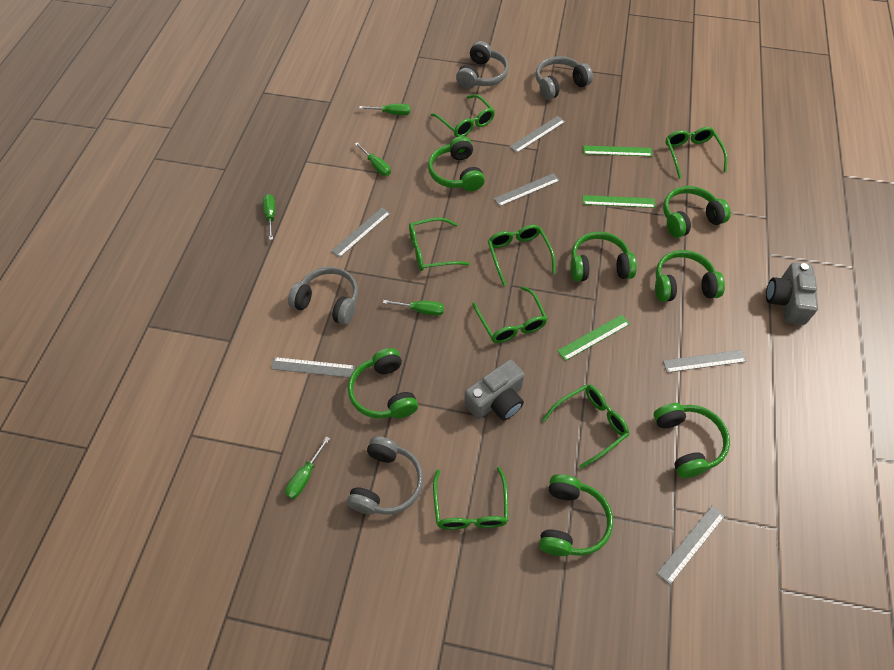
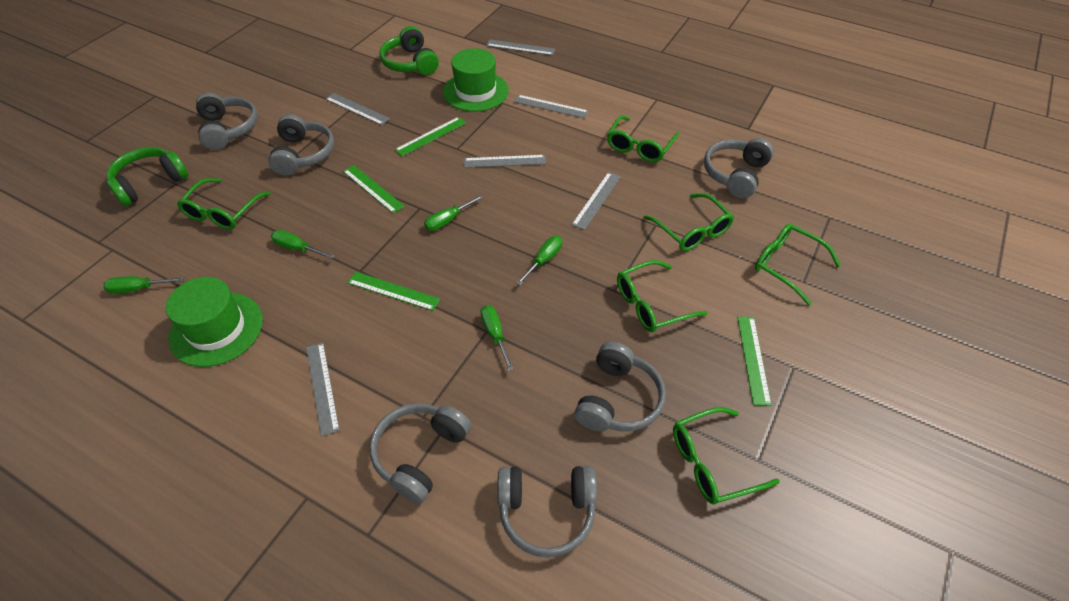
green glasses: [409,217,470,271] [431,94,495,137] [433,467,509,530] [472,286,548,343] [488,225,556,286] [542,384,629,469] [665,127,727,179] = 7 -> [177,178,270,230] [607,115,679,162] [617,260,707,332] [643,193,734,251] [673,407,780,505] [755,223,841,306] = 6
green hat: none = 0 -> [166,277,263,367] [443,48,509,112] = 2
green headphones: [348,348,418,418] [428,136,485,191] [539,474,613,556] [570,232,637,282] [654,403,730,478] [655,250,725,302] [663,186,731,238] = 7 -> [107,147,189,206] [379,26,439,75] = 2
green ruler: [557,315,630,361] [583,145,652,156] [583,195,655,208] = 3 -> [343,165,405,213] [347,272,440,311] [395,117,466,156] [737,317,771,406] = 4
grey camera: [464,360,525,421] [766,262,818,325] = 2 -> none = 0
grey headphones: [288,267,358,325] [347,436,424,515] [456,41,509,89] [536,56,593,100] = 4 -> [196,93,258,150] [268,114,334,176] [370,403,471,503] [497,466,597,558] [574,342,666,431] [704,138,774,198] = 6

